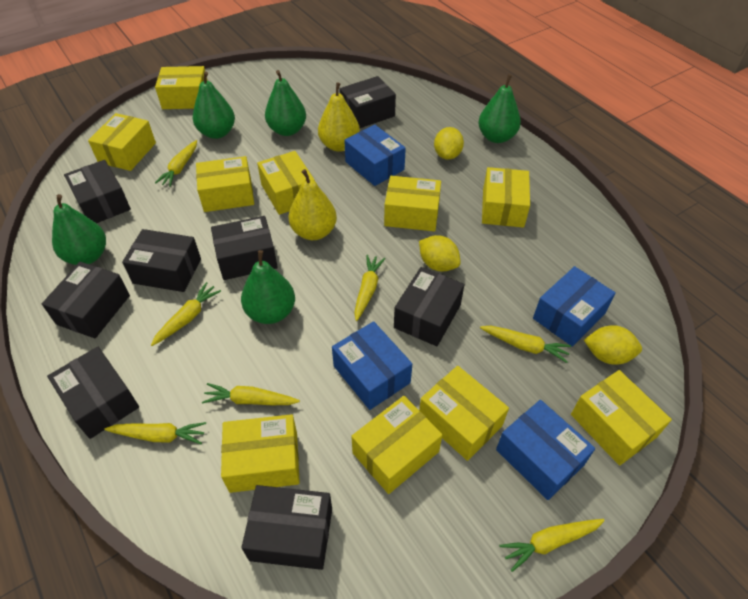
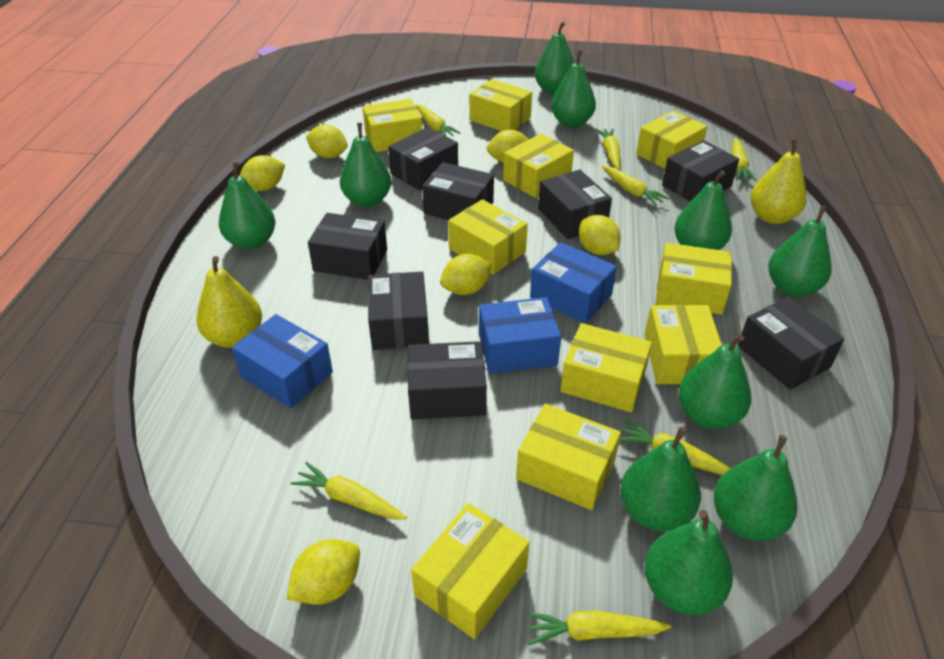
blue box: [332,321,412,410] [344,125,406,186] [496,400,595,500] [533,266,616,347] = 4 -> [231,314,333,408] [479,297,561,374] [530,242,617,324] = 3
green pear: [52,194,106,265] [193,71,235,139] [241,250,295,324] [265,70,306,136] [478,74,521,143] = 5 -> [219,162,275,250] [340,123,391,207] [535,22,574,95] [551,50,596,127] [620,427,701,531] [645,510,733,615] [674,170,732,250] [678,334,751,429] [714,435,797,541] [768,206,832,297] = 10
yellow lemon: [419,235,461,272] [434,127,464,160] [584,325,642,365] = 3 -> [240,155,285,191] [287,539,360,605] [306,125,348,158] [440,254,492,295] [487,130,529,163] [579,215,621,255] = 6

